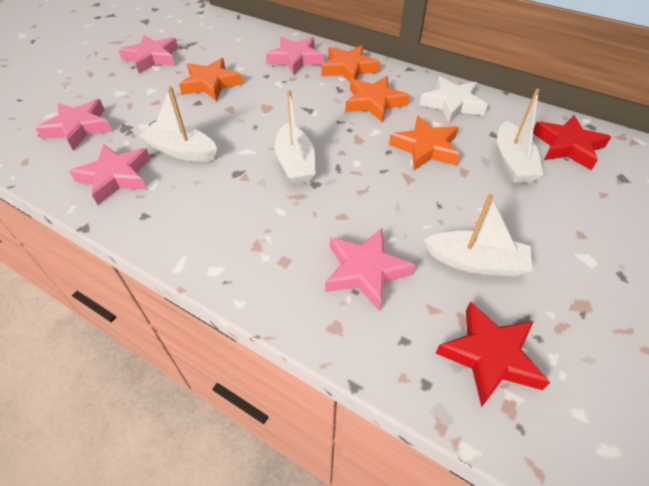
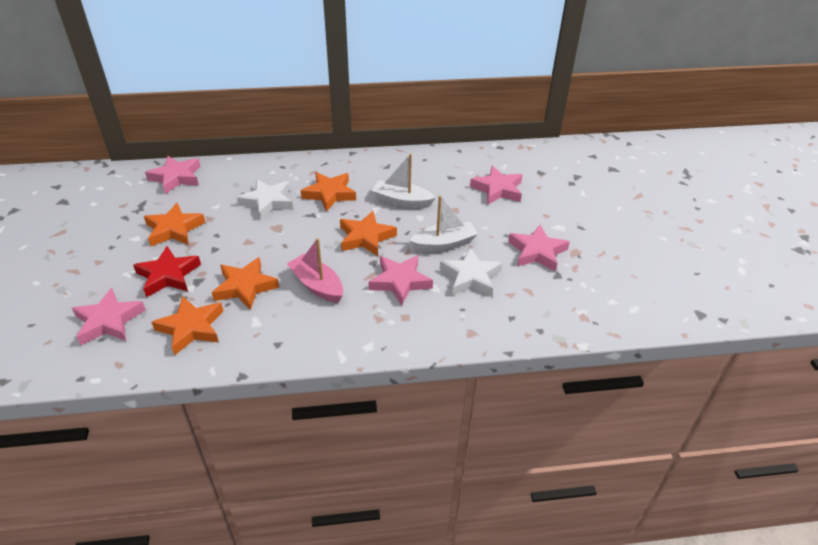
orange star: [179,58,243,101] [321,45,380,82] [345,76,410,122] [389,116,460,170] = 4 -> [144,203,206,246] [151,296,223,355] [212,257,279,310] [300,172,356,212] [340,211,397,256] = 5
pink boat: none = 0 -> [287,238,343,303] = 1
red star: [436,301,550,407] [533,115,611,170] = 2 -> [133,246,201,297] = 1
white boat: [139,86,217,162] [275,90,316,185] [424,194,533,277] [497,89,543,183] = 4 -> [372,154,436,208] [409,195,478,252] = 2
white star: [419,77,488,123] = 1 -> [237,179,293,220] [439,247,503,297] = 2

